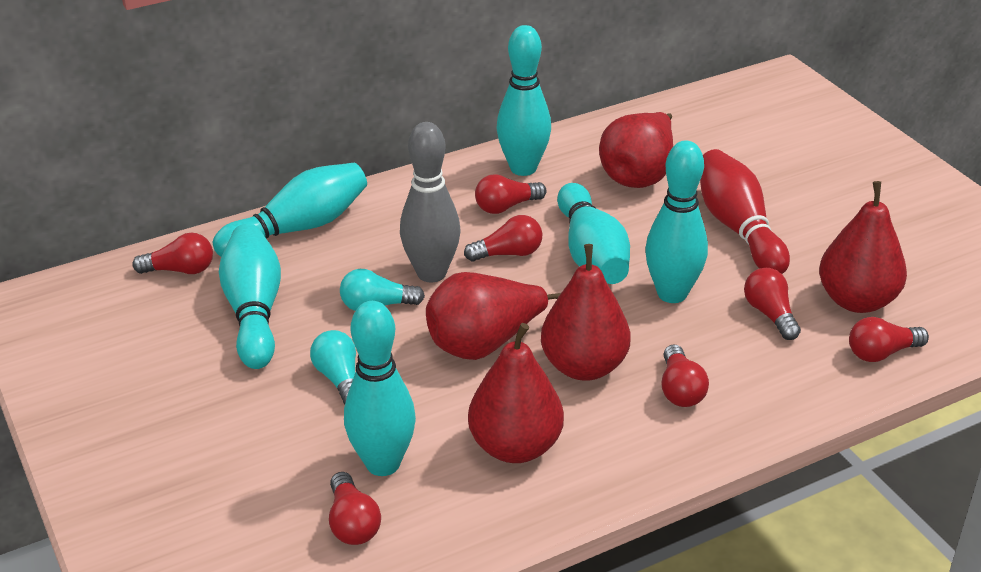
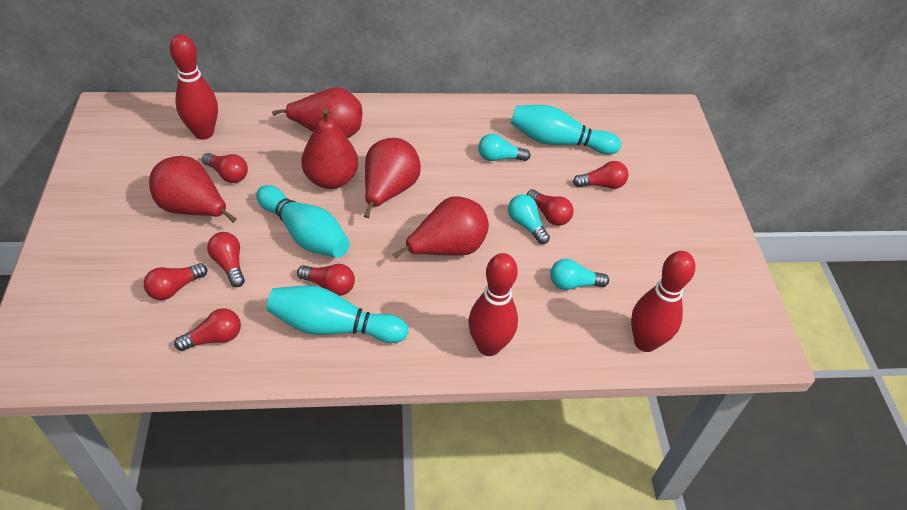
grey bowling pin: [400,122,460,282] = 1 -> none = 0
red bowling pin: [700,149,790,274] = 1 -> [170,34,218,140] [468,253,518,356] [631,251,695,352] = 3
turquoise bowling pin: [213,163,367,257] [219,224,281,369] [344,301,416,476] [496,25,551,176] [557,183,630,284] [645,141,708,303] = 6 -> [256,185,350,258] [267,285,408,343] [511,105,621,155] = 3
turquoise light bulb: [310,330,356,404] [340,269,425,311] = 2 -> [478,134,531,161] [508,195,550,244] [550,259,609,290] = 3

